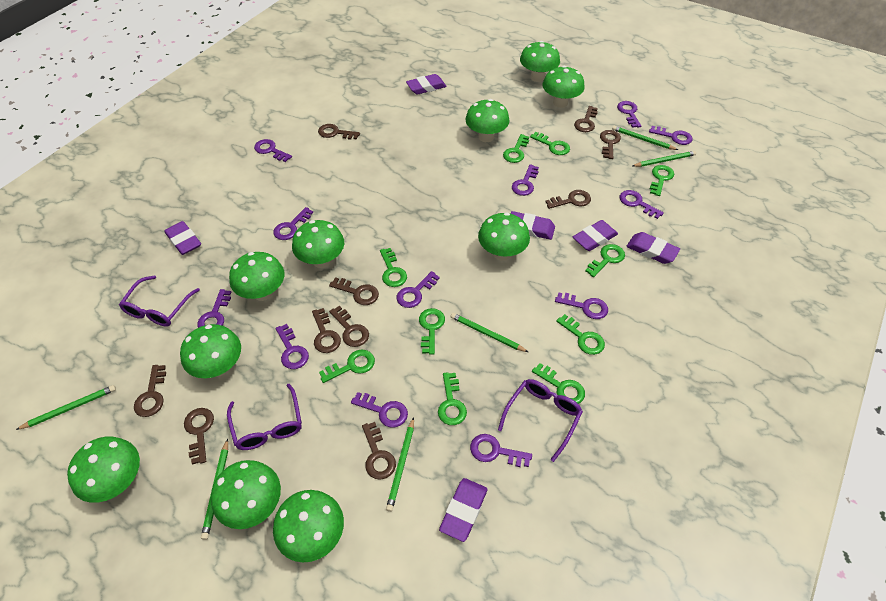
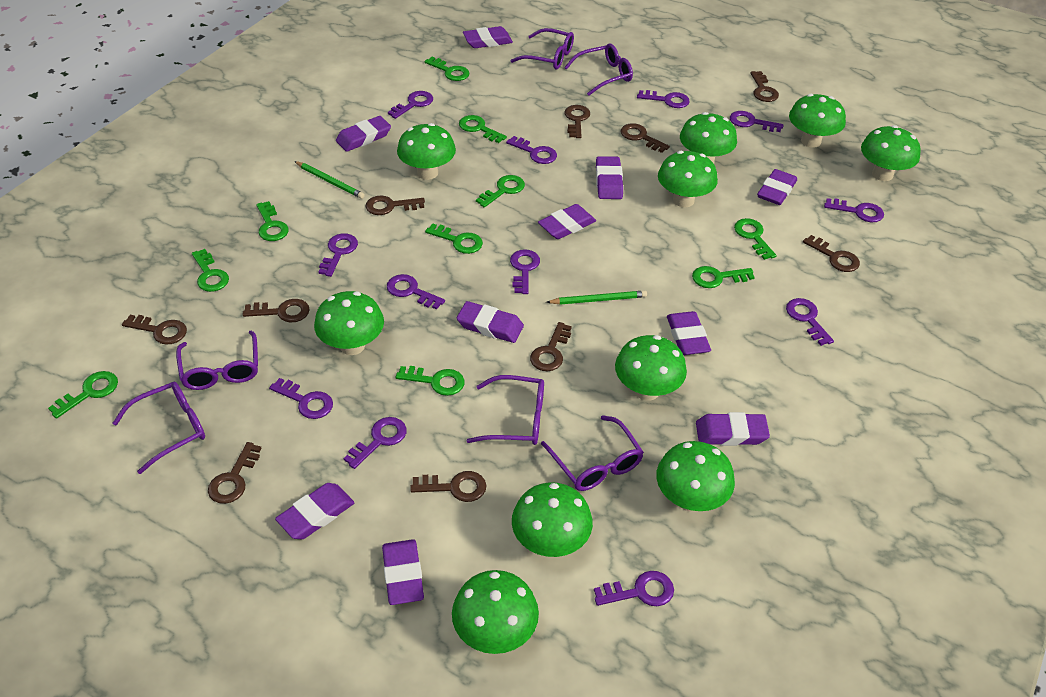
green pencil: [16,385,116,430] [201,439,228,540] [386,417,414,512] [450,313,528,352] [612,126,678,150] [633,151,696,167] = 6 -> [294,161,365,199] [546,291,647,305] = 2
purple eraser: [164,221,201,255] [406,74,447,95] [439,478,488,542] [511,211,555,240] [573,220,618,251] [626,232,680,264] = 6 -> [275,483,354,539] [336,116,391,152] [382,539,424,605] [457,301,524,343] [463,26,513,48] [538,204,596,239] [596,156,623,199] [667,311,711,355] [696,412,770,446] [757,169,797,205] = 10
purple glasses: [119,275,200,327] [227,383,302,450] [498,379,583,462] = 3 -> [113,382,205,474] [176,330,258,390] [467,375,544,445] [510,28,574,70] [541,415,644,491] [564,43,633,96] = 6

